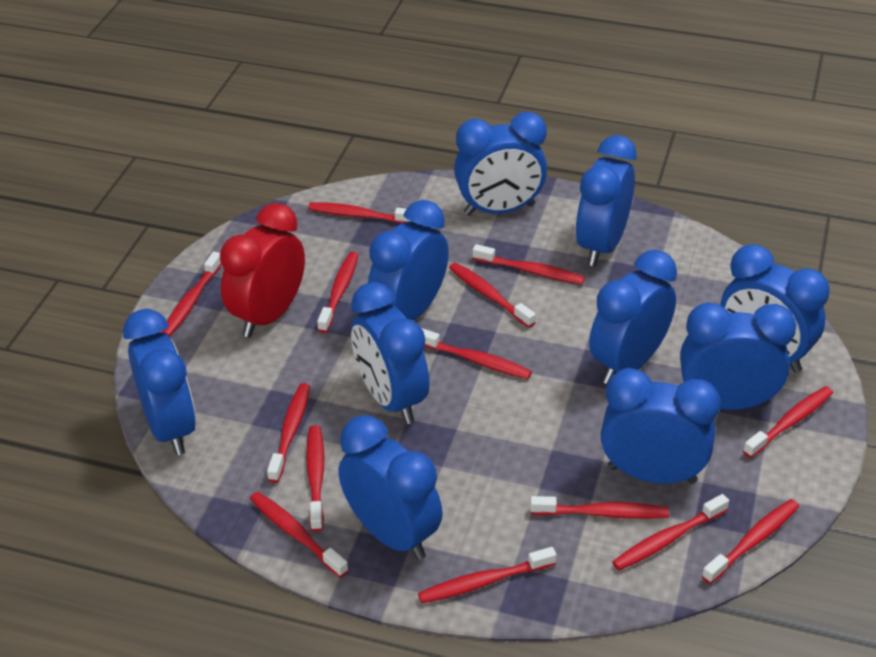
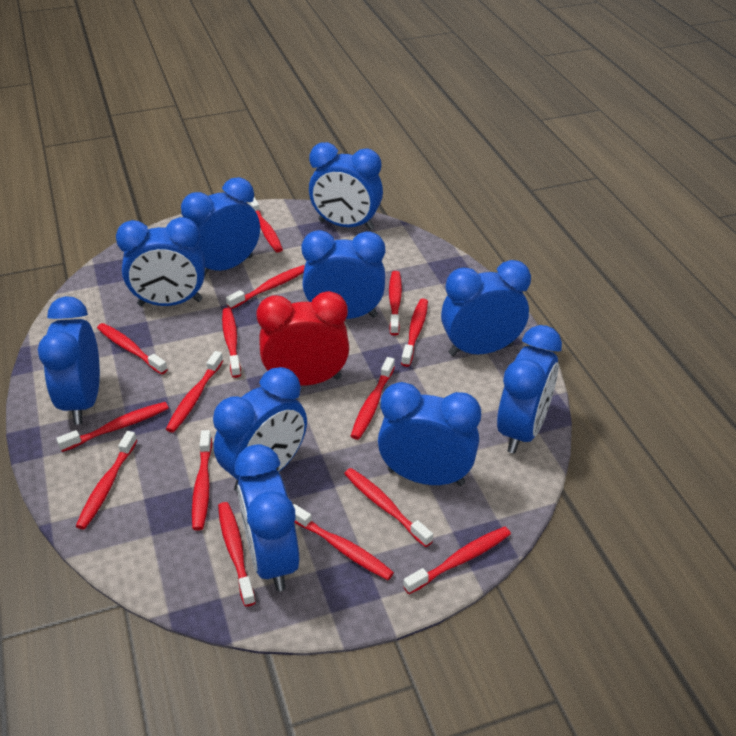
red toothbrush: [161,251,222,337] [250,492,349,578] [267,383,310,483] [306,425,324,532] [308,202,410,224] [317,252,358,333] [418,547,557,603] [422,328,532,379] [449,262,536,328] [473,244,585,284] [530,496,669,519] [612,494,729,570] [702,499,799,584] [743,386,833,458] = 14 -> [56,402,169,452] [76,431,137,529] [97,323,168,375] [166,351,223,433] [192,430,212,531] [218,502,256,607] [222,308,241,378] [226,265,305,309] [248,197,283,252] [293,504,394,580] [344,468,433,547] [351,357,395,440] [389,271,402,336] [401,299,428,367] [403,526,511,594] = 15

